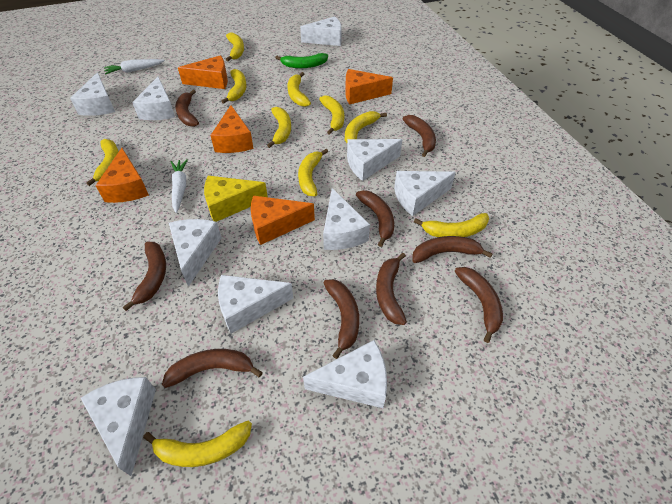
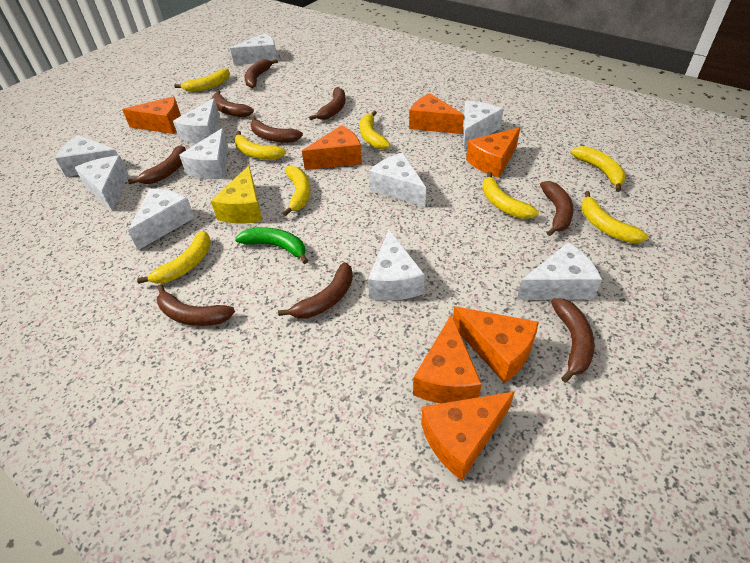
orange cheese: [95,148,149,203] [178,55,228,89] [210,105,254,153] [251,196,315,245] [345,69,393,105] = 5 -> [122,96,181,134] [302,125,362,170] [409,93,464,134] [413,314,482,403] [421,392,515,481] [453,306,539,383] [466,127,520,178] = 7
white carrot: [104,59,165,75] [171,159,188,213] = 2 -> none = 0
yellow banana: [86,139,119,186] [143,421,252,467] [221,69,247,104] [226,32,244,61] [267,107,291,148] [287,72,311,107] [298,149,328,196] [319,95,344,135] [345,111,387,143] [414,213,489,237] = 10 -> [137,231,211,284] [174,68,230,92] [234,131,286,160] [283,166,310,216] [360,111,390,149] [482,172,539,219] [571,146,626,192] [581,191,648,243] = 8

